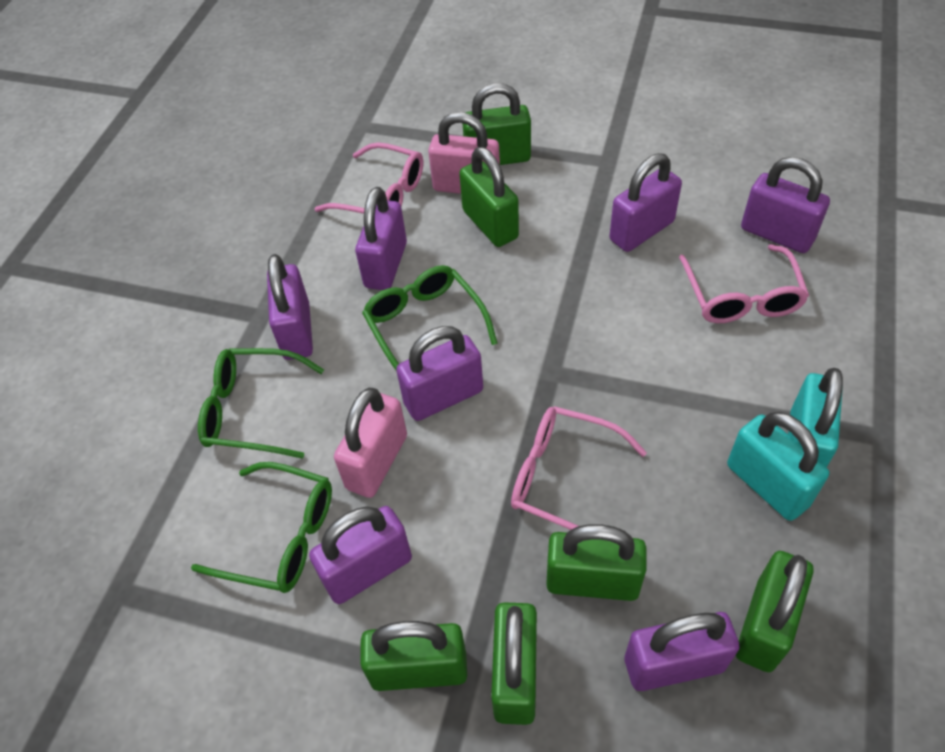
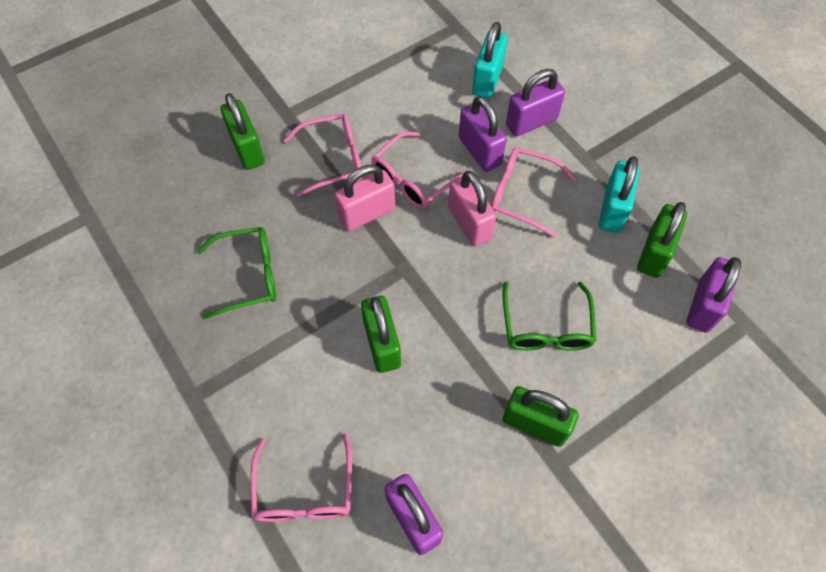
green glasses: [191,462,332,593] [198,348,324,459] [362,265,498,370] = 3 -> [196,227,276,319] [502,281,596,351] = 2
green padlock: [360,621,467,691] [459,147,519,247] [462,83,531,165] [491,602,537,725] [546,524,647,601] [736,551,814,672] = 6 -> [221,93,265,170] [361,296,401,373] [503,386,578,447] [637,202,687,278] = 4
pink glasses: [314,142,423,214] [511,406,647,530] [679,244,809,323] = 3 -> [250,433,352,522] [284,114,362,197] [371,131,469,209] [491,148,576,238] = 4
purple padlock: [267,254,313,360] [309,506,412,604] [355,187,407,290] [396,326,483,421] [609,153,682,252] [625,612,740,691] [741,157,830,253] = 7 -> [384,474,443,555] [459,96,507,172] [506,69,565,137] [687,257,741,333] = 4

